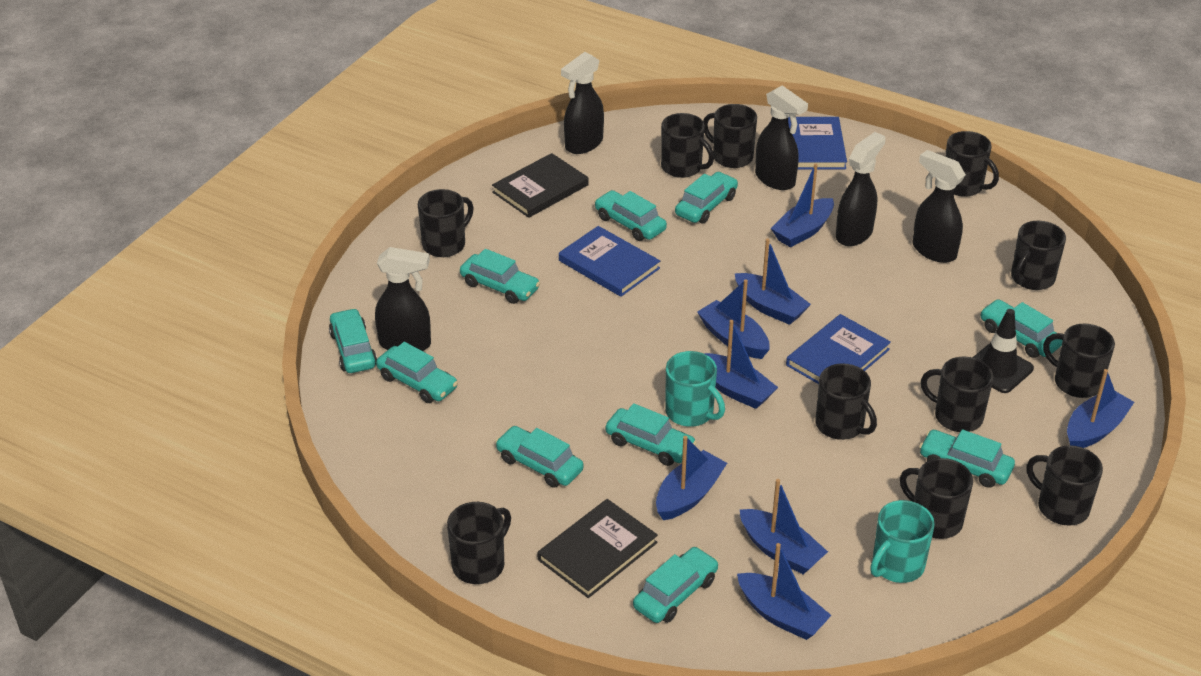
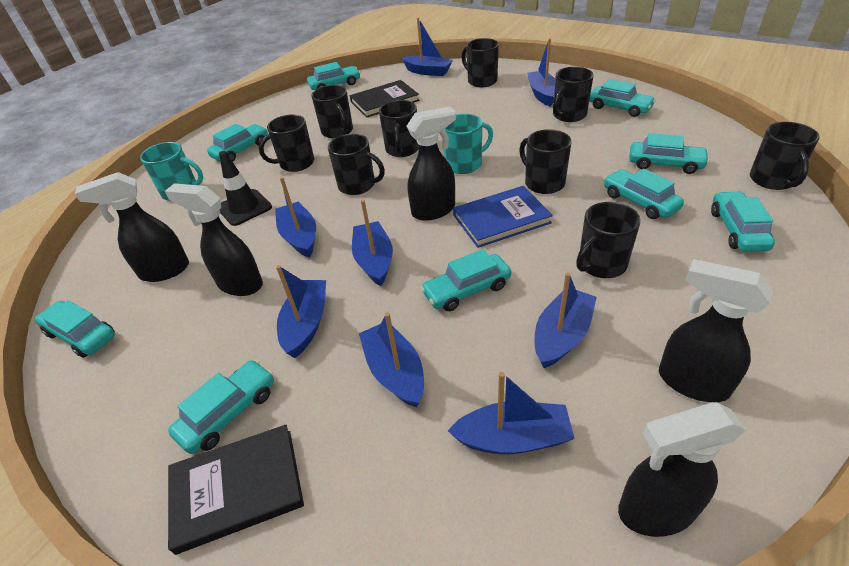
black mug: [418,189,474,257] [447,502,511,584] [661,113,714,178] [703,104,757,168] [816,363,877,440] [900,458,973,539] [921,357,993,432] [945,131,999,197] [1011,221,1066,290] [1026,445,1103,526] [1043,324,1115,398] = 11 -> [259,114,314,172] [311,85,353,138] [328,134,385,195] [379,100,419,157] [462,38,499,87] [519,129,572,194] [553,67,594,122] [576,202,640,278] [750,122,820,190] = 9
blue book: [559,226,660,297] [786,314,891,384] [788,117,847,169] = 3 -> [453,186,553,248] = 1
turquoise car: [329,308,377,373] [376,342,458,403] [460,249,540,304] [495,426,584,488] [594,190,667,241] [606,403,697,466] [633,547,719,623] [675,172,738,223] [919,429,1015,488] [980,299,1063,358] = 10 -> [35,300,115,358] [168,359,274,454] [207,124,268,162] [307,62,361,90] [421,249,511,311] [589,79,656,117] [604,169,684,219] [629,133,709,174] [711,191,775,252] = 9

